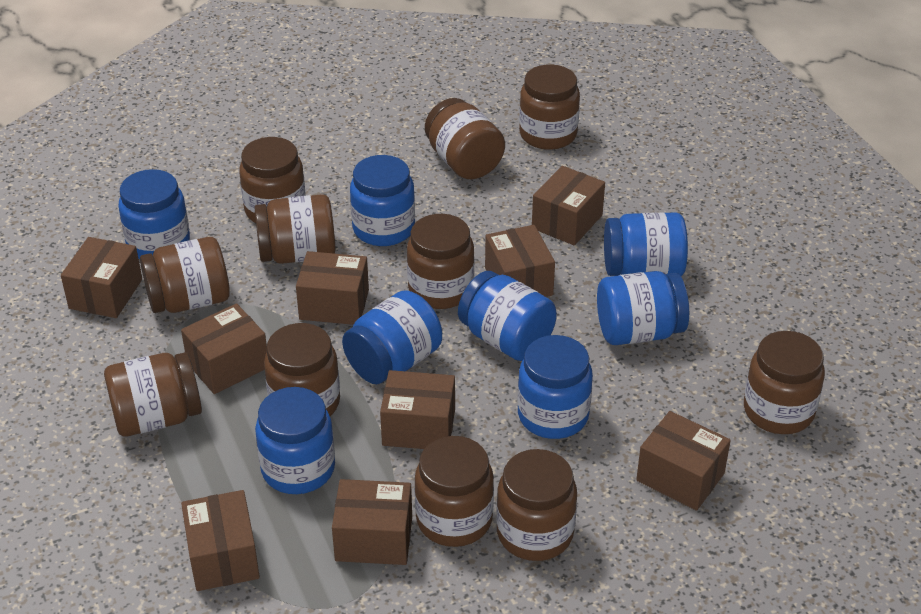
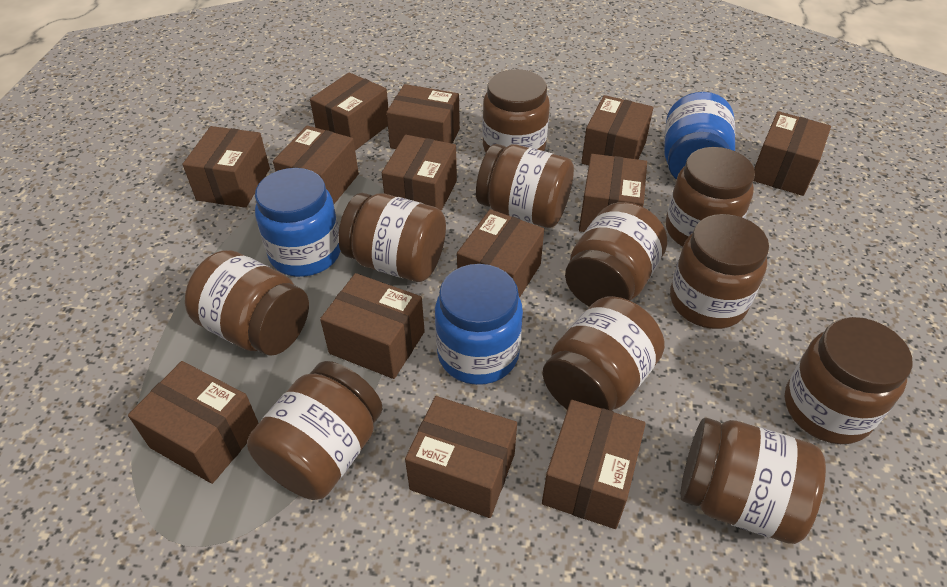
blue jar: [118,169,190,259] [255,387,335,494] [342,290,442,384] [350,155,415,246] [458,271,557,361] [518,335,593,439] [597,271,689,345] [604,212,688,276] = 8 -> [255,168,340,277] [435,264,523,385] [664,92,736,180] = 3
brown box: [61,237,142,318] [181,303,267,394] [181,490,260,591] [296,251,369,325] [332,479,412,565] [380,370,455,449] [485,225,555,297] [532,166,605,246] [636,411,731,511] = 9 -> [128,361,259,484] [182,126,270,208] [273,125,359,204] [310,72,389,151] [320,273,425,379] [382,135,457,211] [386,84,460,149] [405,396,517,518] [457,209,544,298] [542,400,646,529] [579,154,647,232] [581,95,653,165] [754,111,831,196] = 13

